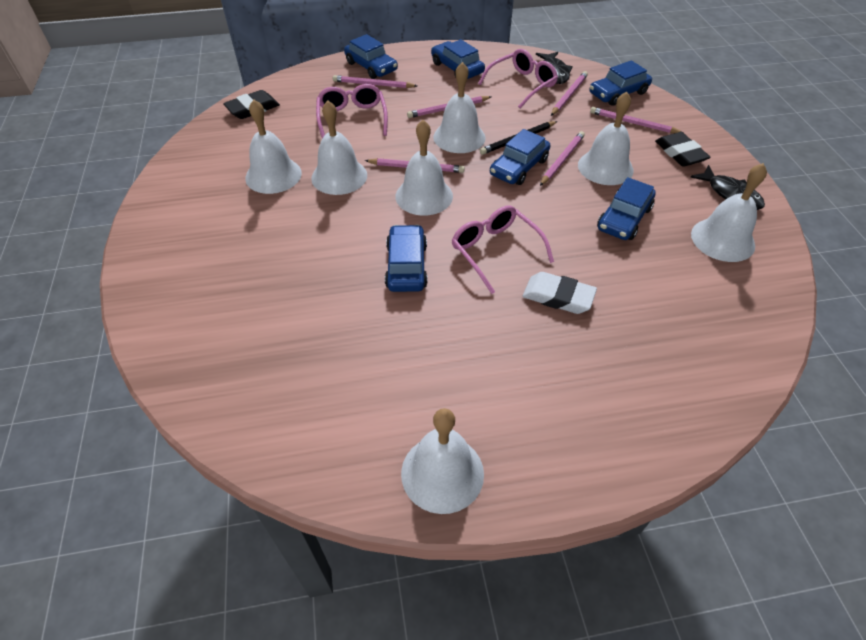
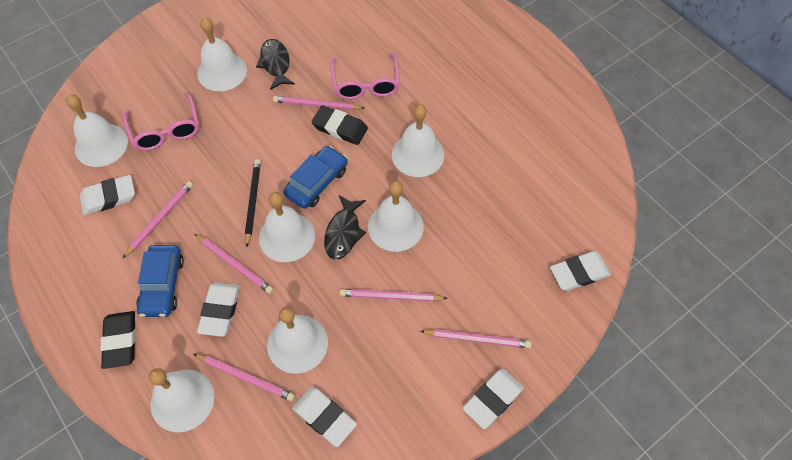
blue car: [344,34,398,79] [385,224,428,292] [431,39,485,79] [490,129,550,185] [589,60,652,106] [597,177,656,240] = 6 -> [136,245,184,317] [283,146,348,209] = 2
pink glasses: [316,84,388,139] [451,205,554,294] [478,49,558,108] = 3 -> [123,92,199,151] [330,53,400,100] = 2
white eraser: [523,272,597,314] = 1 -> [80,175,135,215] [197,282,240,337] [292,387,357,447] [463,368,524,429] [550,251,611,291] = 5

